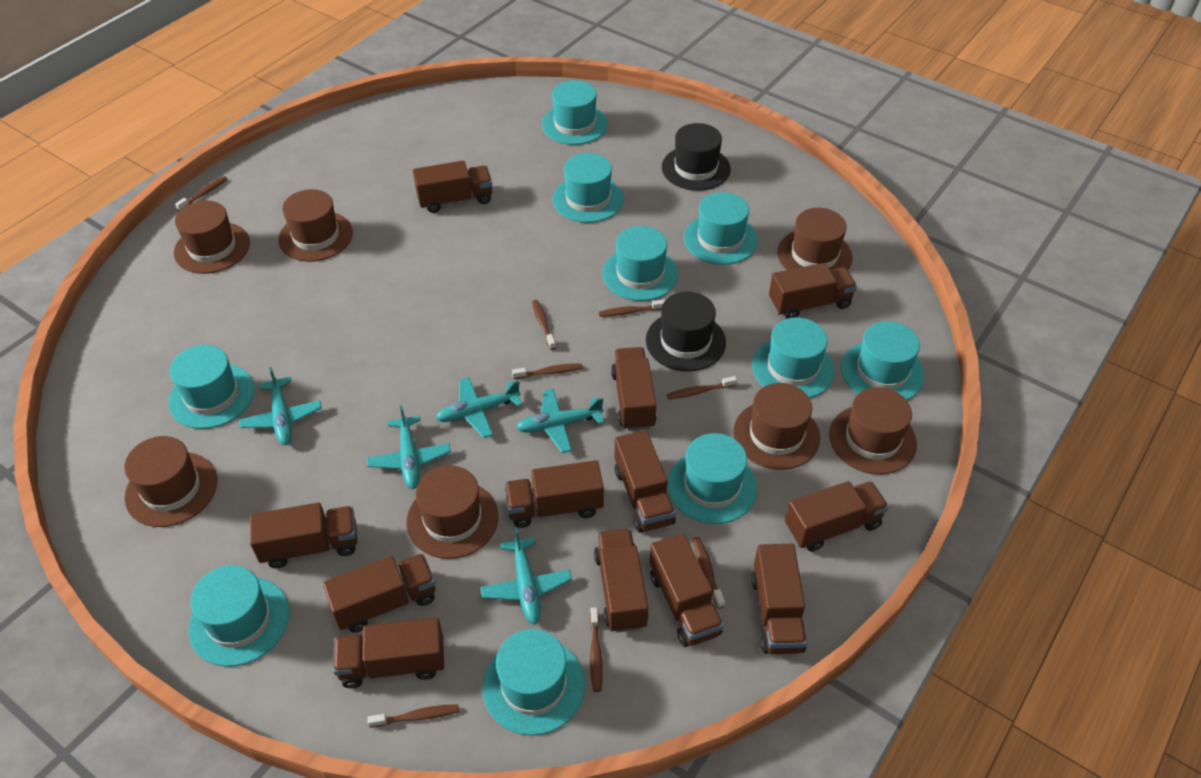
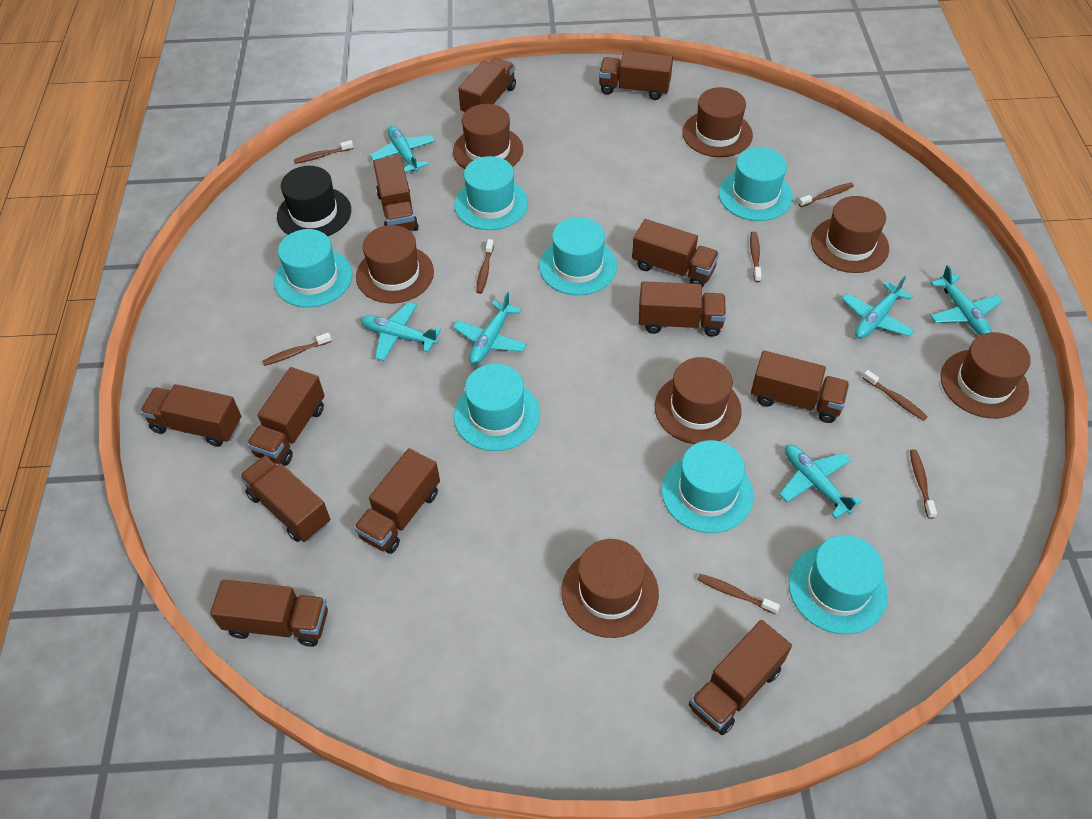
black hat: [646,292,726,372] [662,123,731,191] = 2 -> [277,166,351,236] = 1
turquoise hat: [168,345,255,429] [189,565,289,667] [482,629,585,736] [542,80,608,145] [553,153,624,223] [603,226,678,301] [668,433,758,524] [684,192,758,265] [752,318,835,398] [841,321,924,400] = 10 -> [274,229,352,307] [454,156,528,230] [454,364,540,451] [539,217,617,295] [661,440,754,533] [718,147,793,221] [789,535,888,634] = 7
turquoise plane: [239,367,322,445] [367,405,451,489] [436,377,522,438] [480,527,572,625] [516,389,604,453] = 5 -> [360,302,441,361] [370,125,435,173] [453,292,527,365] [779,445,862,519] [842,276,915,339] [930,265,1002,335] = 6

